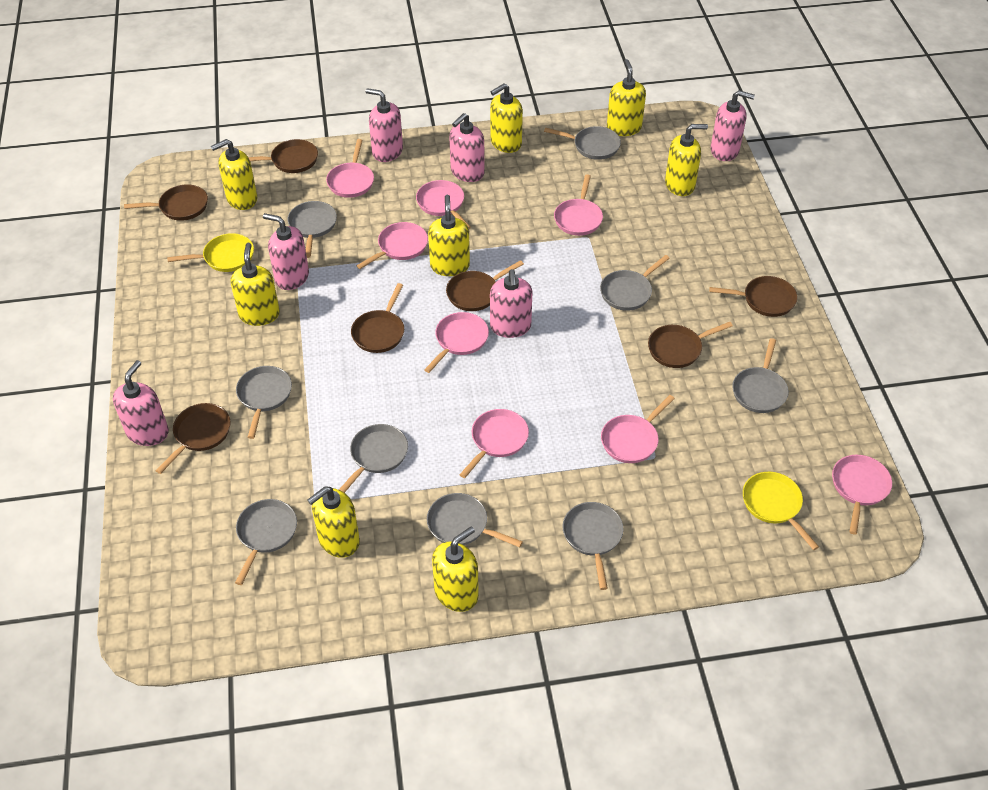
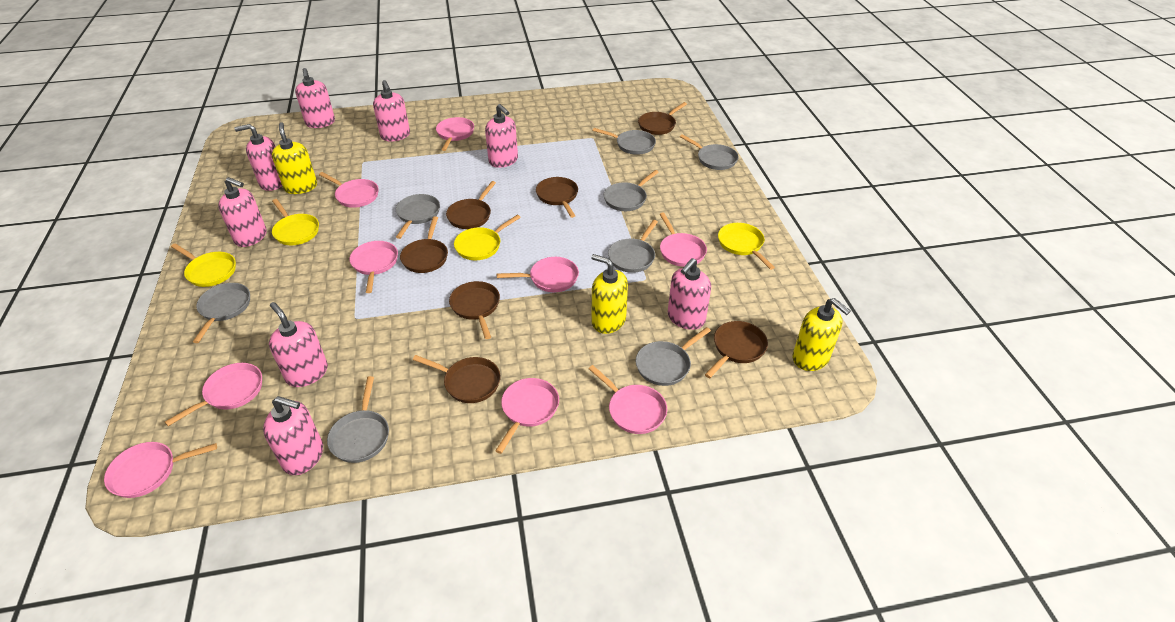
grey pan: [235,499,297,585] [236,366,292,439] [288,201,337,258] [339,424,408,493] [427,493,523,547] [544,126,621,160] [562,502,624,590] [600,255,670,311] [732,338,789,413] = 9 -> [193,283,250,343] [327,376,389,463] [396,194,440,239] [593,128,656,155] [604,170,659,211] [608,220,658,273] [636,327,711,386] [680,134,739,170] = 8
pink pan: [326,139,374,198] [357,222,428,269] [416,180,471,229] [424,312,489,373] [459,409,529,478] [554,174,603,236] [601,395,675,463] [832,455,892,535] = 8 -> [104,442,217,498] [165,363,262,426] [319,172,379,208] [350,241,398,293] [436,117,474,151] [495,378,559,454] [497,257,579,292] [588,365,667,434] [660,213,707,267] = 9
pink soap dispenser: [113,360,169,446] [263,213,309,290] [365,88,403,162] [449,113,485,182] [490,269,533,338] [711,90,755,161] = 6 -> [218,177,266,247] [234,124,282,191] [263,396,323,475] [269,302,328,387] [295,68,335,128] [373,80,410,141] [485,104,518,168] [668,258,711,330] = 8
yellow pan: [167,233,254,272] [743,472,819,550] = 2 -> [171,244,236,287] [272,199,319,245] [454,215,521,260] [718,223,775,270] = 4
yellow soap dispenser: [211,139,257,210] [231,243,280,326] [307,486,360,558] [428,195,470,276] [432,527,479,612] [490,83,523,153] [607,59,646,136] [665,124,708,196] = 8 -> [271,122,317,194] [591,254,628,334] [792,298,851,371] = 3

